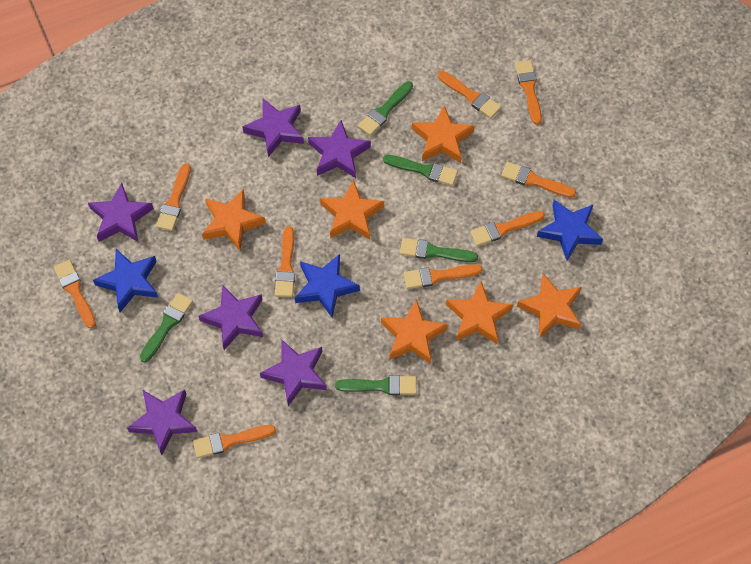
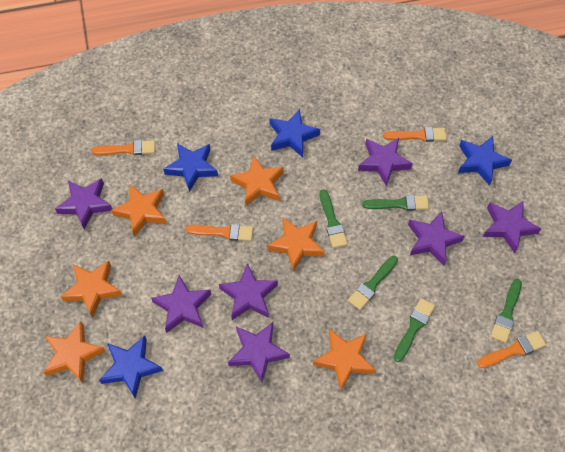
blue star: [93,249,158,312] [295,254,360,318] [537,200,603,261] = 3 -> [99,336,163,399] [163,143,218,192] [270,109,320,157] [458,136,512,185] = 4
orange brush: [54,260,96,329] [156,163,191,231] [193,425,276,458] [275,226,295,297] [404,264,482,289] [438,71,501,118] [470,211,545,246] [501,162,576,198] [515,60,542,125] = 9 -> [91,140,155,155] [186,224,253,241] [383,127,447,142] [477,331,546,368] = 4
purple star: [88,183,154,242] [127,390,197,455] [199,285,263,350] [242,98,304,157] [260,339,327,406] [308,120,371,178] = 6 -> [55,178,112,229] [151,275,211,333] [219,263,278,320] [228,322,290,383] [358,138,413,186] [408,211,465,266] [483,200,541,253] = 7

